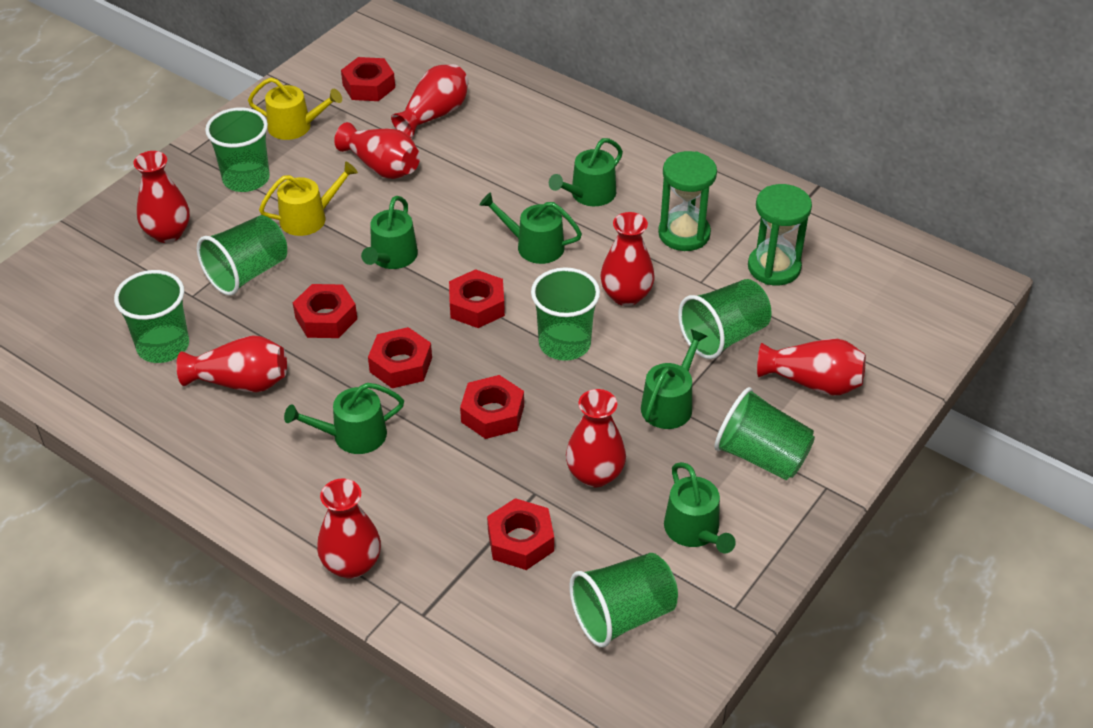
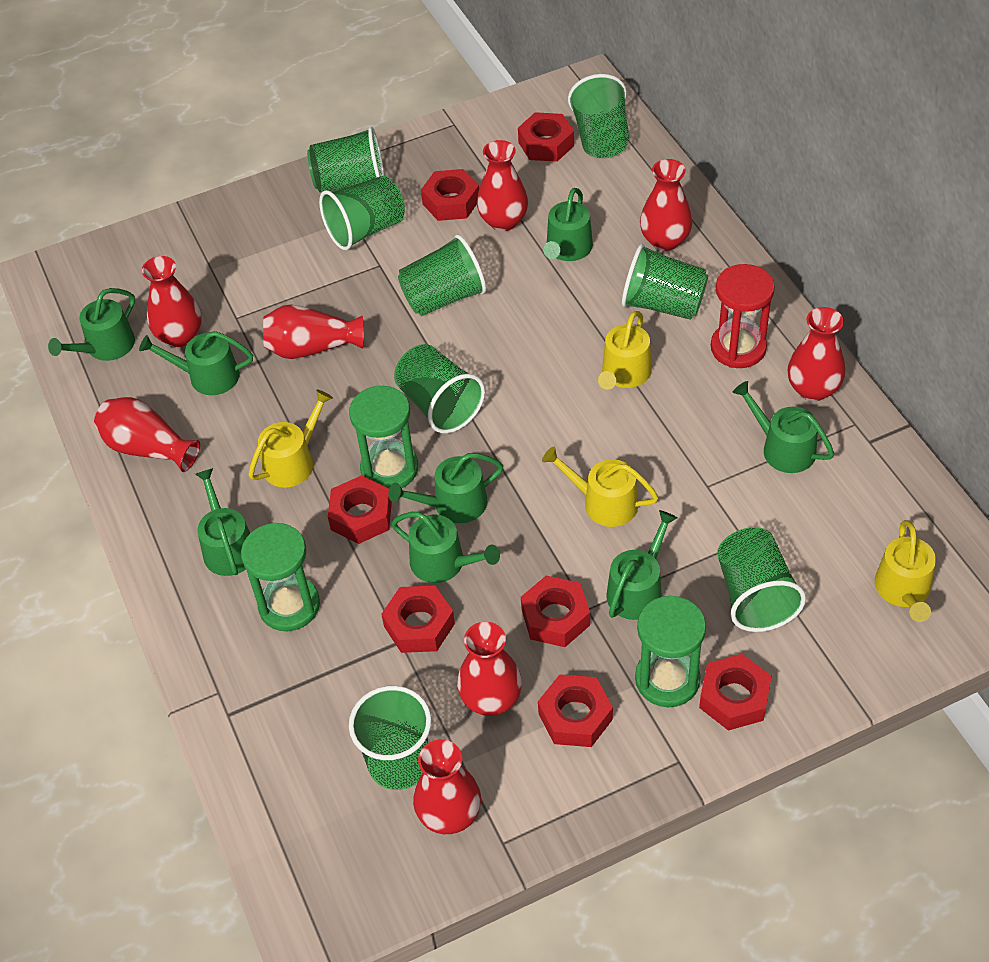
green cup: [114,270,189,363] [197,215,287,296] [205,107,270,192] [531,267,600,361] [569,553,678,648] [678,279,772,359] [714,387,815,480] = 7 -> [307,127,384,193] [319,176,405,250] [349,686,431,790] [394,344,485,434] [398,235,486,316] [568,74,629,158] [622,244,708,320] [717,527,806,632] = 8
green hourglass: [658,151,717,251] [748,184,812,285] = 2 -> [241,522,320,631] [349,385,418,489] [635,595,706,707] = 3
green watering can: [284,383,404,454] [361,196,418,269] [480,193,582,264] [549,138,623,206] [641,329,707,429] [664,462,736,554] = 6 -> [48,288,135,361] [139,331,253,395] [195,468,250,576] [389,453,503,523] [391,512,500,583] [543,188,593,261] [606,510,677,620] [733,381,834,473] = 8
red hourglass: none = 0 -> [711,264,775,368] = 1
red nut: [293,284,357,338] [341,57,395,101] [368,327,432,388] [449,269,505,328] [460,375,524,439] [487,498,554,570] = 6 -> [328,475,392,544] [381,585,455,653] [421,169,479,221] [518,112,574,162] [521,575,590,647] [538,674,613,747] [699,654,771,731] = 7
yellow watering can: [248,77,342,140] [259,162,358,236] = 2 -> [248,389,333,488] [542,447,658,527] [598,311,652,390] [875,520,936,622] = 4

